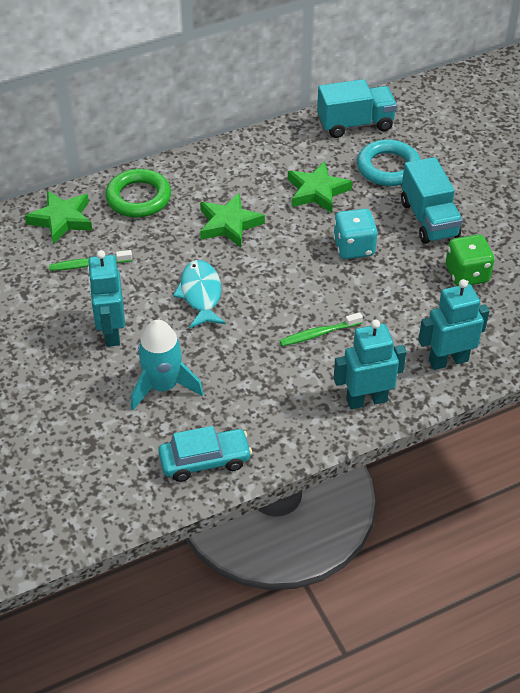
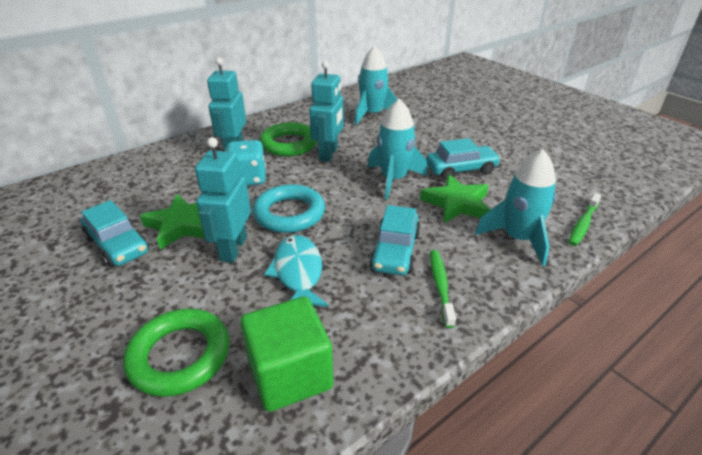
green cube: none = 0 -> [240,296,333,412] = 1
green dice: [446,235,495,286] = 1 -> none = 0
green ring: [105,169,171,217] = 1 -> [123,309,229,397] [260,122,317,156] = 2
green star: [25,190,92,244] [200,193,265,247] [288,161,352,213] = 3 -> [140,194,205,249] [420,174,490,223] = 2
turquoise car: [158,426,252,482] = 1 -> [81,200,149,268] [370,205,420,276] [426,138,501,180] = 3
turquoise rocket: [131,320,204,410] = 1 -> [355,46,398,125] [368,99,427,199] [475,149,556,266] = 3
turquoise truck: [317,79,397,138] [401,157,463,244] = 2 -> none = 0

